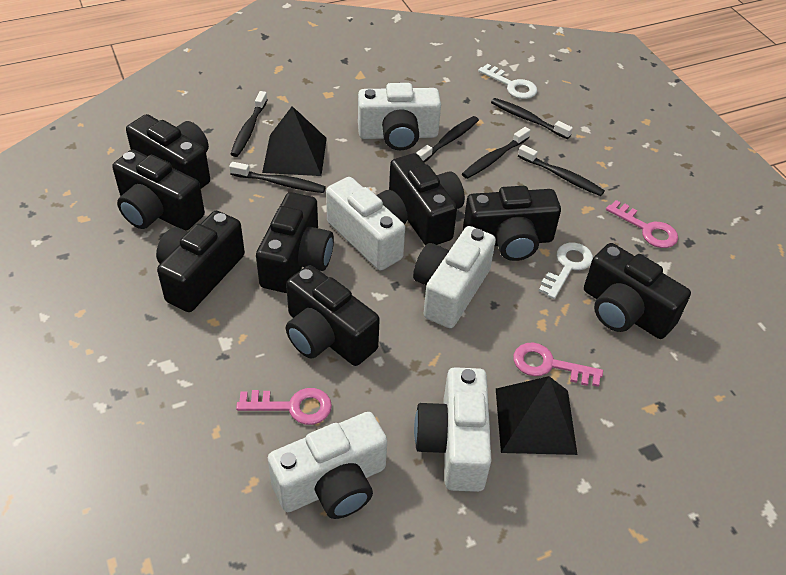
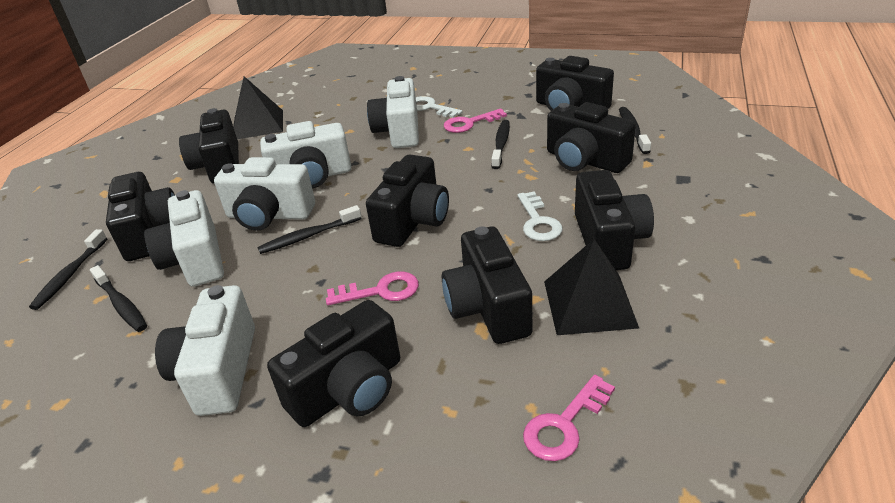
black toothbrush: [229,162,326,193] [231,91,267,157] [416,116,479,162] [462,127,530,179] [491,98,573,139] [518,145,605,196] = 6 -> [29,229,107,310] [90,265,147,332] [257,205,362,254] [492,120,510,169] [619,107,651,154] = 5

